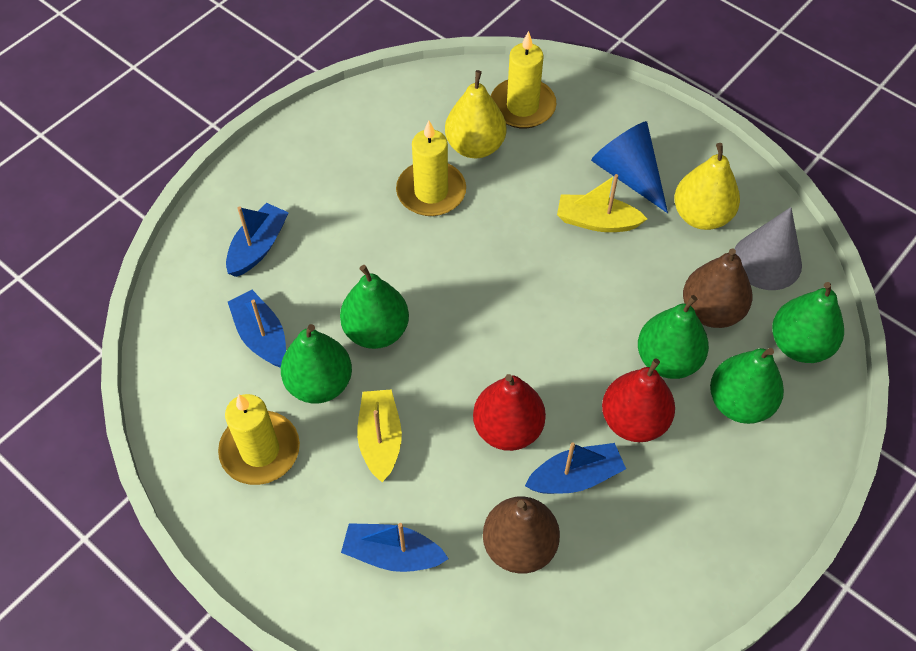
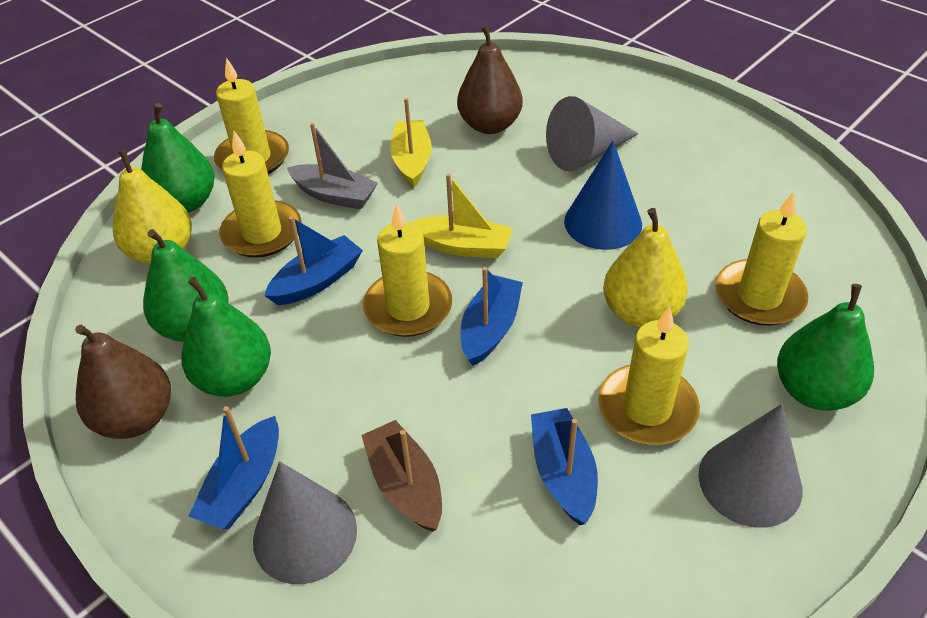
brown boat: none = 0 -> [361,420,442,532] = 1
green pear: [281,324,352,404] [340,265,409,349] [638,295,709,379] [710,348,784,424] [772,282,844,363] = 5 -> [141,103,215,213] [143,229,229,342] [181,277,271,397] [777,284,874,411] = 4
grey boat: none = 0 -> [287,123,378,209] = 1
grey cone: [735,207,802,290] = 1 -> [253,461,357,584] [546,96,639,172] [698,404,802,528] = 3
red pear: [473,374,546,451] [602,359,675,442] = 2 -> none = 0
yellow candle: [218,394,300,485] [396,120,466,216] [491,31,556,128] = 3 -> [214,57,289,174] [219,131,301,258] [363,204,452,337] [598,306,700,445] [715,191,808,326] = 5

